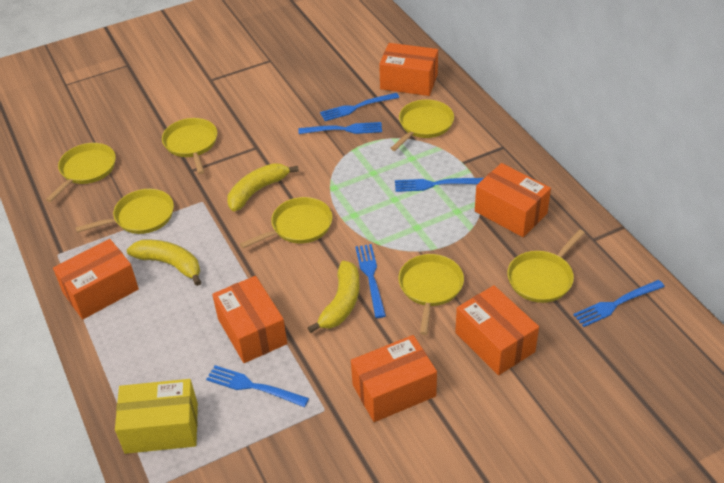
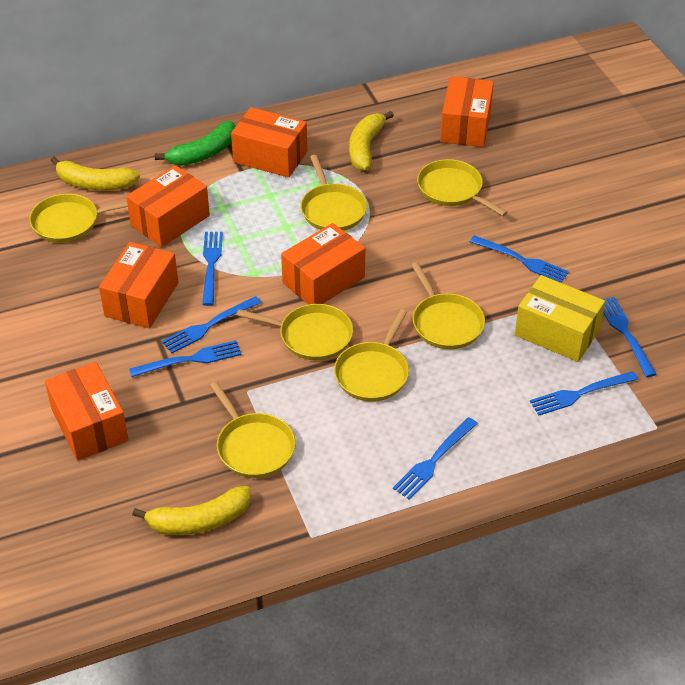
blue fork: [206,365,309,407] [298,122,382,134] [320,93,399,121] [355,244,386,318] [395,178,484,192] [573,280,665,327] = 6 -> [129,340,242,377] [162,296,261,353] [202,232,223,306] [393,417,478,500] [470,235,569,283] [530,371,638,415] [603,297,656,377] = 7
green banana: none = 0 -> [155,121,236,166] = 1

